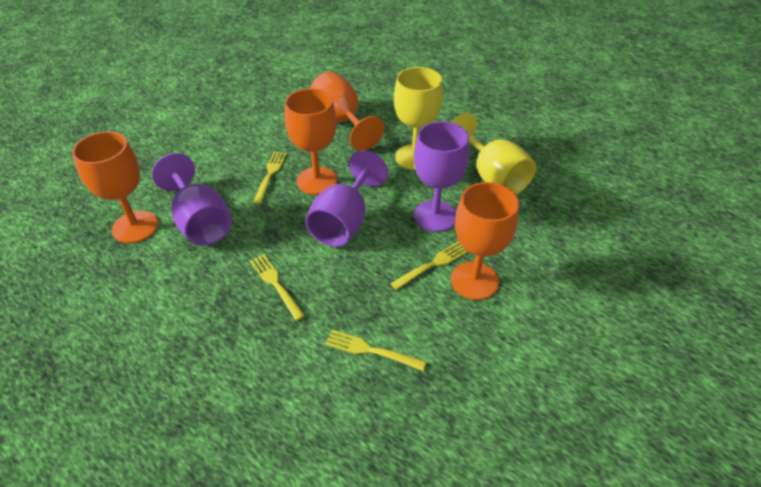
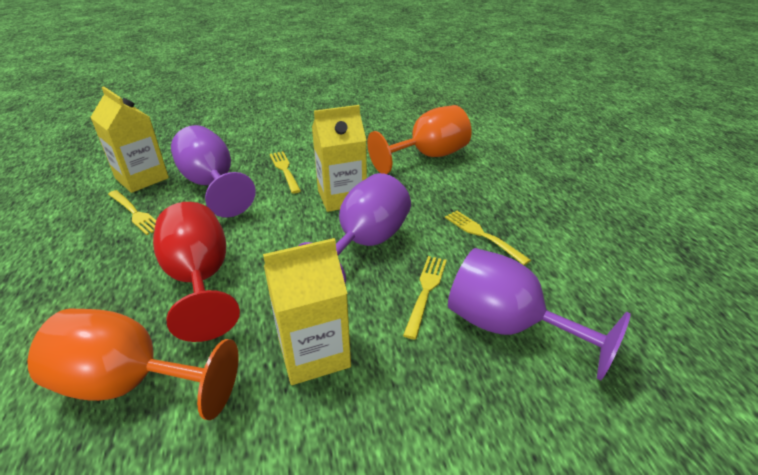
orange goblet: [72,131,158,243] [285,88,338,195] [310,72,385,151] [451,182,519,300] = 4 -> [27,308,239,420] [367,105,472,174] = 2
red goblet: none = 0 -> [153,202,240,342] = 1
yellow carton: none = 0 -> [90,87,169,193] [263,238,351,385] [312,105,367,212] = 3
yellow goblet: [394,67,443,170] [451,113,536,195] = 2 -> none = 0

